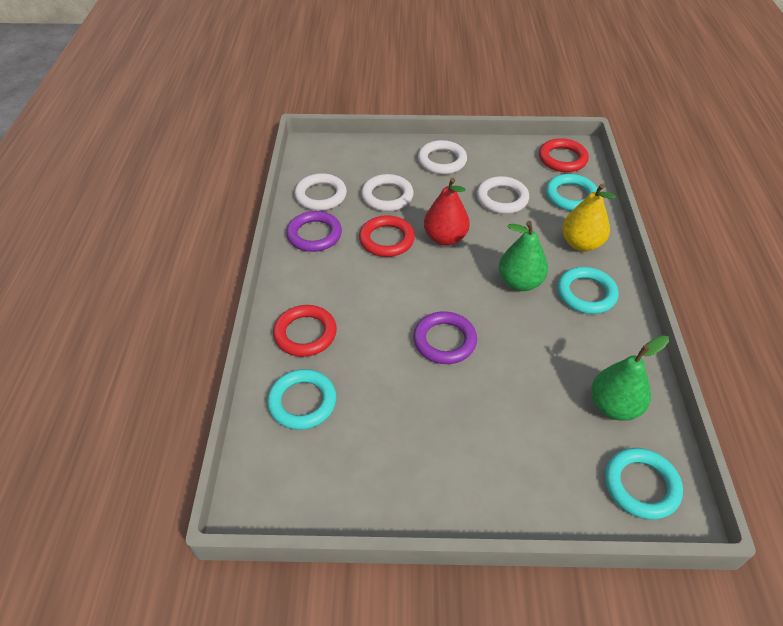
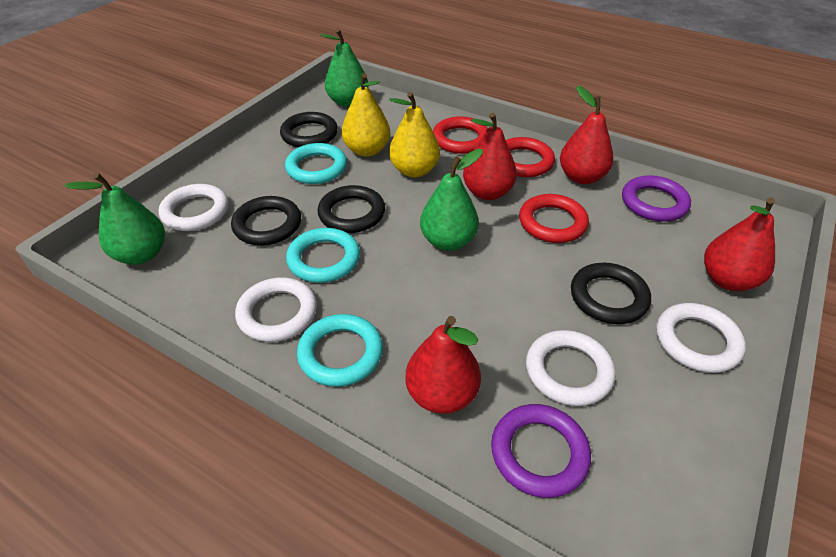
black ring: none = 0 -> [231,196,301,245] [280,112,338,148] [317,185,385,233] [571,263,651,324] = 4
green pear: [499,221,548,291] [591,335,669,421] = 2 -> [64,173,165,265] [320,29,369,107] [420,149,483,251] = 3
red pear: [424,178,470,246] = 1 -> [405,316,481,414] [463,113,517,200] [560,86,614,184] [704,197,775,291] = 4
turquoise ring: [267,369,337,430] [546,174,598,211] [557,267,619,314] [605,448,683,520] = 4 -> [285,143,347,184] [286,228,360,283] [297,314,383,387] = 3
yellow pear: [562,183,616,251] = 1 -> [341,73,390,157] [389,92,440,177] = 2

